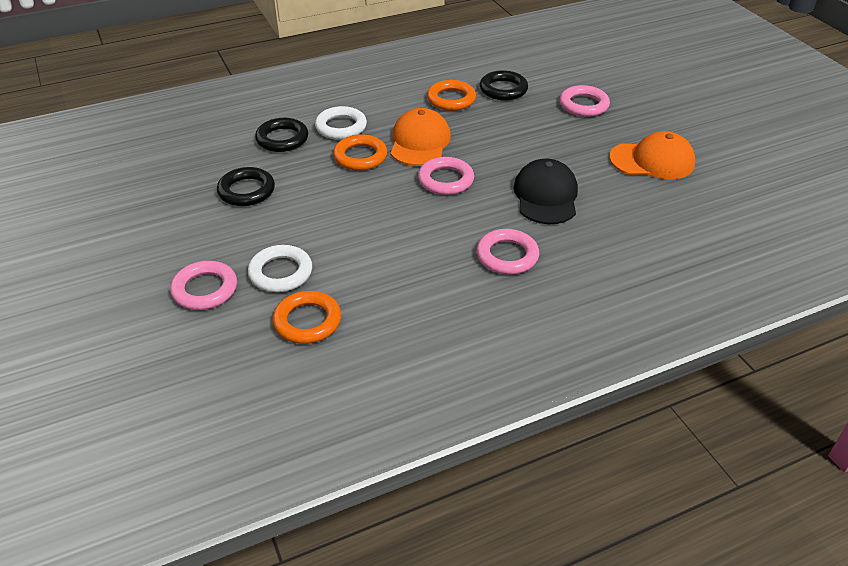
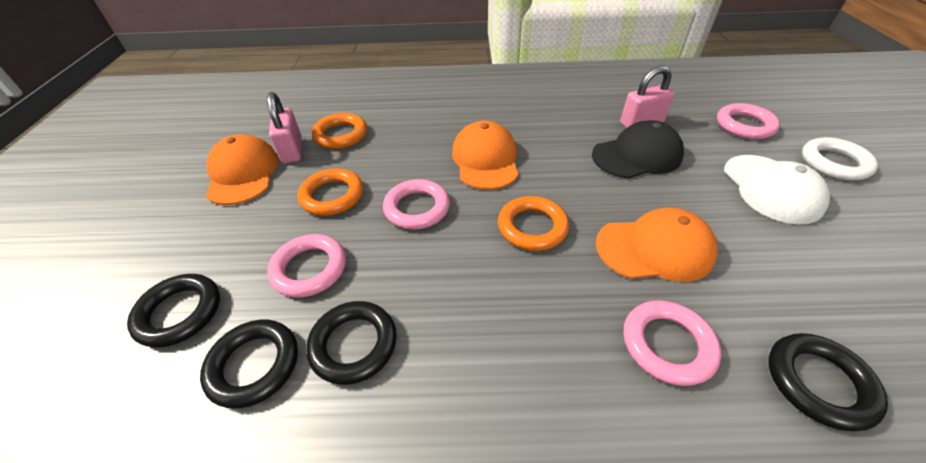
black ring: [217,167,275,206] [255,118,308,152] [480,70,528,101] = 3 -> [127,274,220,348] [200,320,298,409] [306,301,397,385] [768,333,888,431] = 4
orange cap: [391,108,451,166] [609,131,695,179] = 2 -> [206,134,279,205] [452,121,519,190] [596,208,718,282] = 3
pink padlock: none = 0 -> [267,92,302,163] [620,66,675,128] = 2
white cap: none = 0 -> [724,155,830,224] = 1
white ring: [248,245,312,292] [315,106,367,140] = 2 -> [802,137,878,180] = 1

